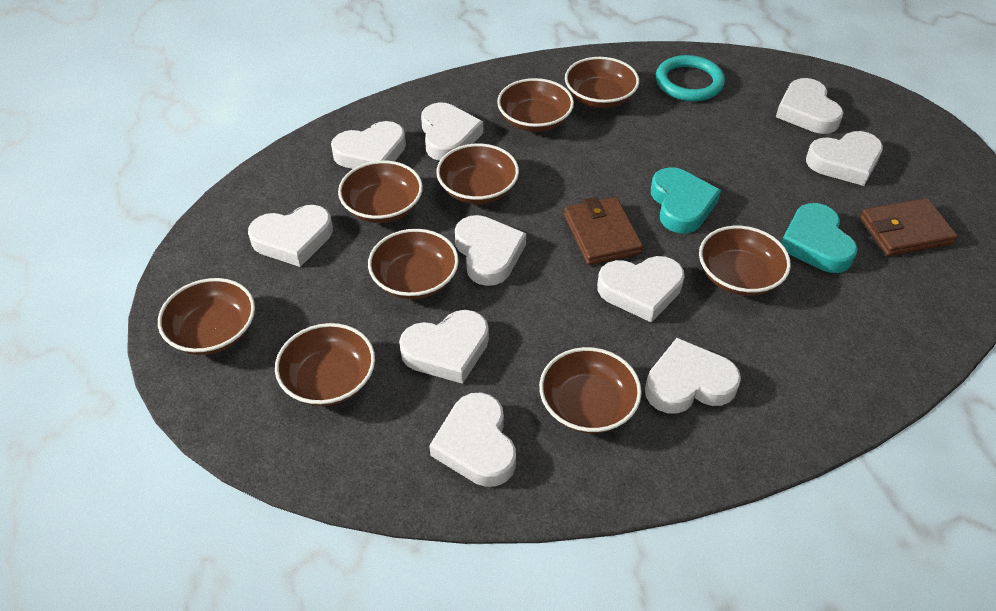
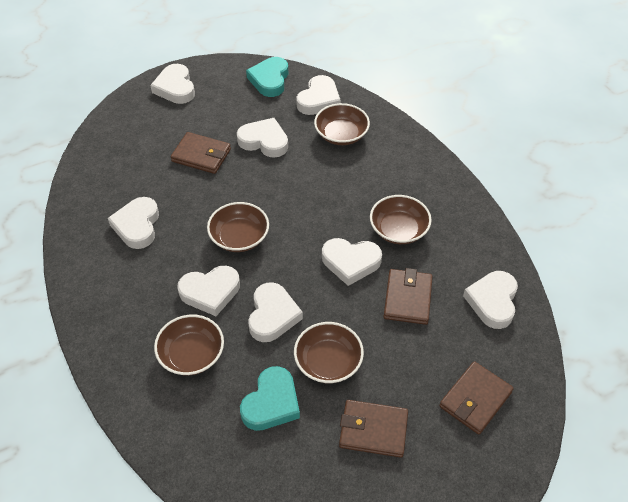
brown bowl: [158,278,255,355] [275,323,375,406] [338,161,423,223] [368,229,459,299] [436,143,519,204] [497,78,574,132] [539,347,642,433] [565,57,639,108] [699,226,791,296] = 9 -> [154,315,224,375] [207,202,269,252] [294,322,364,383] [314,103,370,145] [370,195,432,244] = 5
brown wallet: [564,197,643,265] [860,198,958,256] = 2 -> [171,132,231,174] [339,400,408,458] [383,268,433,325] [439,361,514,435] = 4
turquoise ring: [656,55,725,101] = 1 -> none = 0
white heart: [248,205,333,267] [331,121,406,169] [399,310,489,384] [421,103,483,161] [429,393,516,487] [455,215,526,286] [597,256,684,322] [645,338,741,414] [776,78,844,134] [806,131,883,186] = 10 -> [108,197,159,249] [150,64,195,104] [178,266,240,316] [237,118,288,158] [248,282,303,342] [296,75,341,115] [322,238,382,286] [463,271,518,329] = 8

